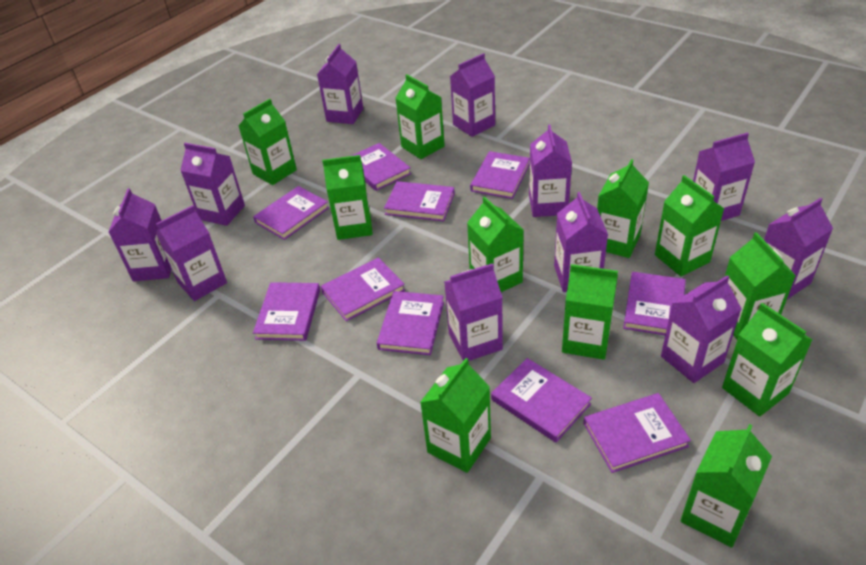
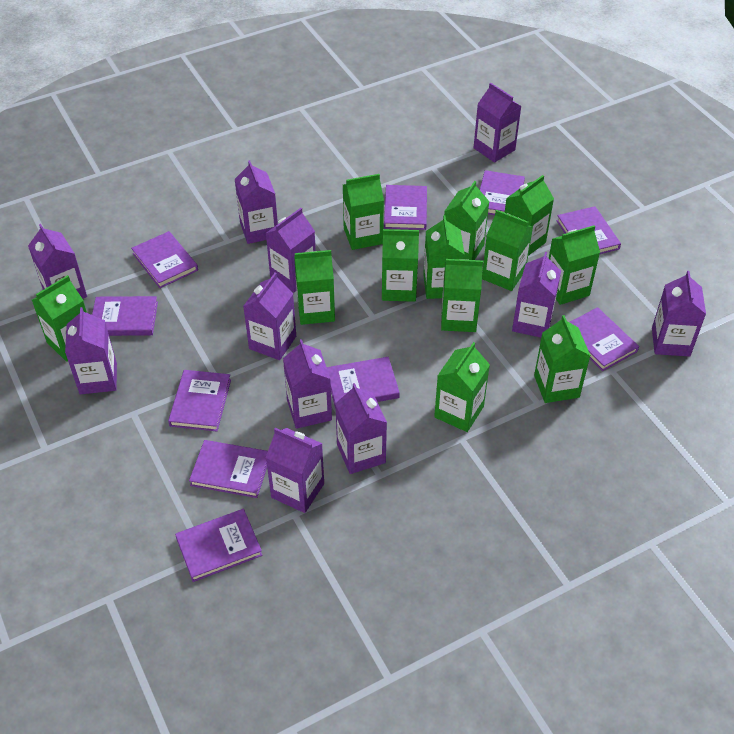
green carton: [238,99,297,185] [322,155,373,240] [396,74,445,159] [420,358,491,473] [467,196,524,292] [562,264,618,360] [597,159,649,258] [655,175,724,276] [681,424,772,548] [722,303,812,417] [725,232,796,340] = 11 -> [32,275,87,362] [294,250,335,325] [343,174,384,250] [382,229,419,302] [423,215,465,299] [434,342,490,432] [441,259,483,332] [444,181,490,260] [482,210,533,291] [505,175,554,256] [534,315,591,403] [549,225,600,305] = 12

